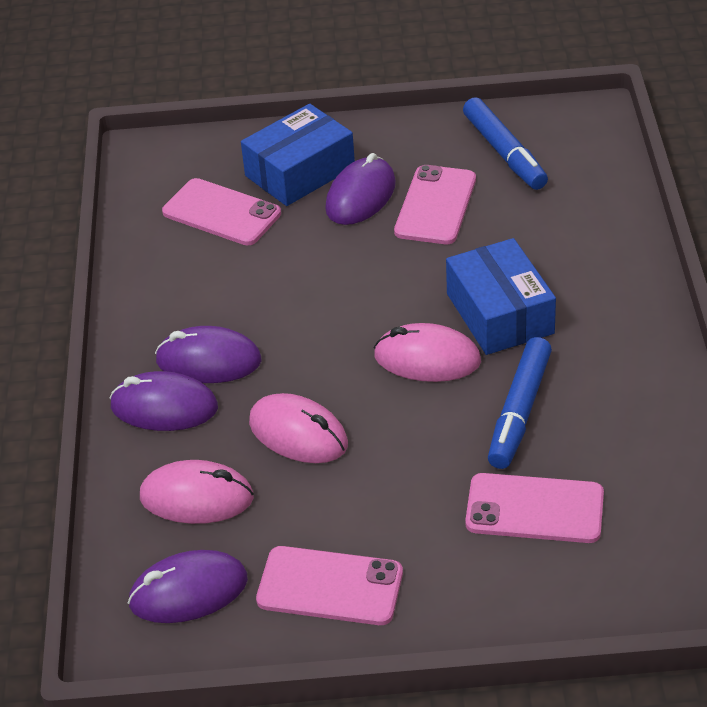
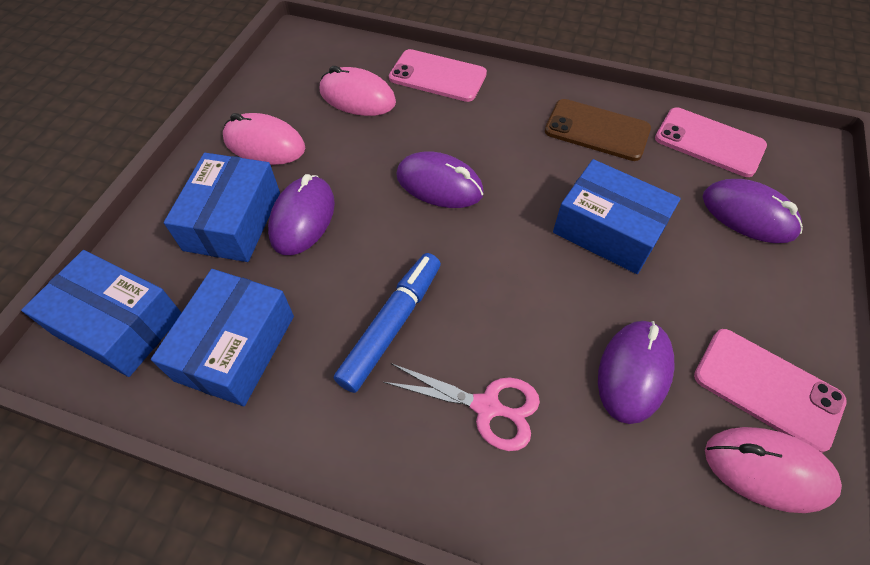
blue box: [241,104,355,206] [446,238,556,355] = 2 -> [21,250,182,377] [151,269,294,406] [164,153,280,262] [553,159,681,274] = 4
blue marker: [463,97,548,190] [488,337,552,469] = 2 -> [334,253,441,393] = 1
brown phone: none = 0 -> [545,99,651,161] = 1
pink phone: [162,178,281,245] [256,546,403,625] [394,165,476,244] [465,473,604,543] = 4 -> [389,49,487,102] [655,107,767,177] [694,329,847,453] = 3
pink scissors: none = 0 -> [383,363,540,451] = 1

